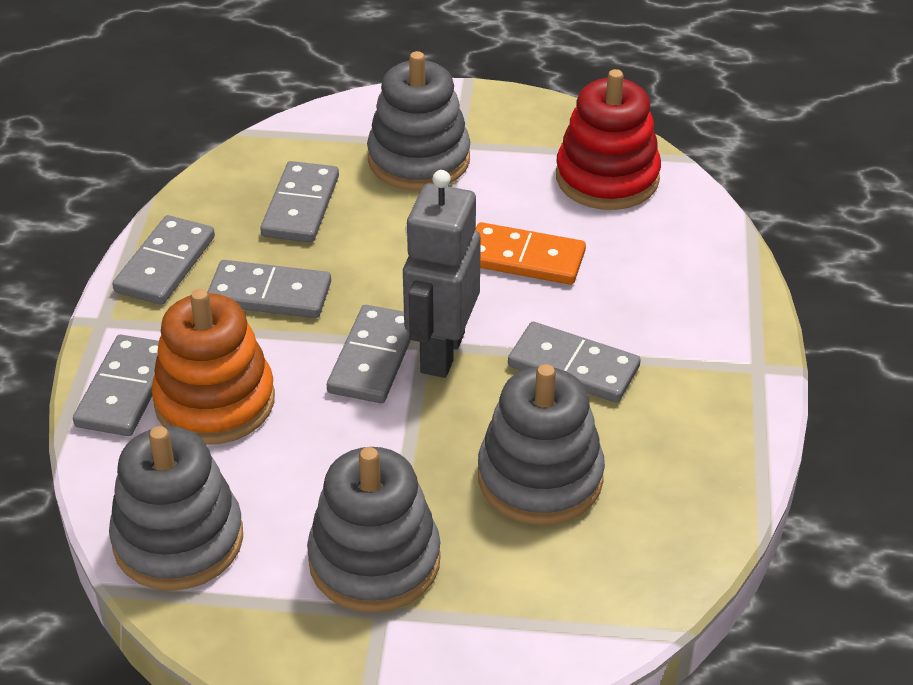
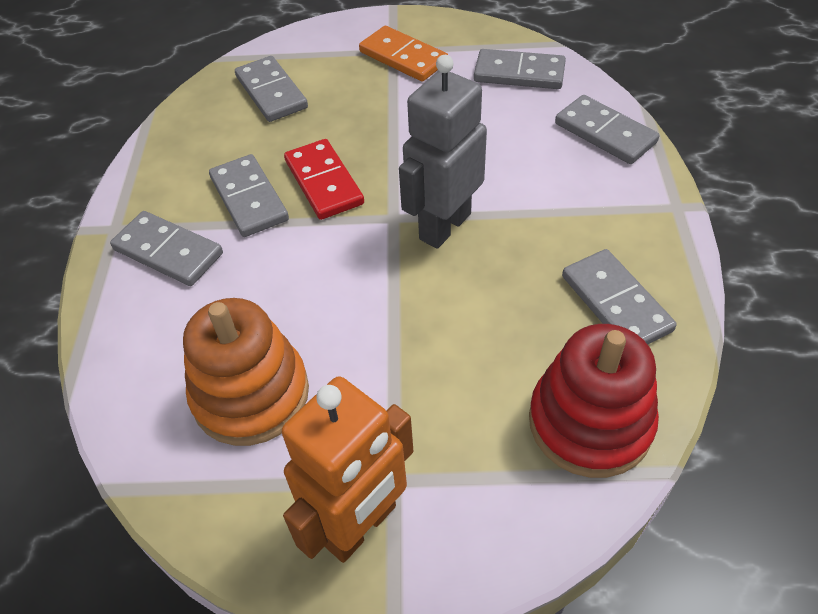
grey stacking toy: [109,426,243,591] [307,447,441,613] [367,51,470,191] [478,364,605,525] = 4 -> none = 0
orange robot: none = 0 -> [282,376,413,563] = 1
red domino: none = 0 -> [284,139,364,220] = 1

